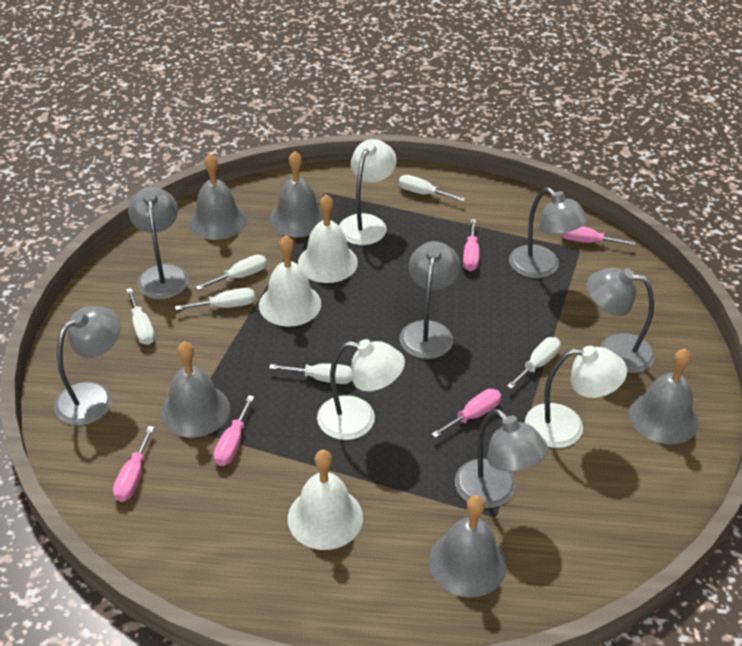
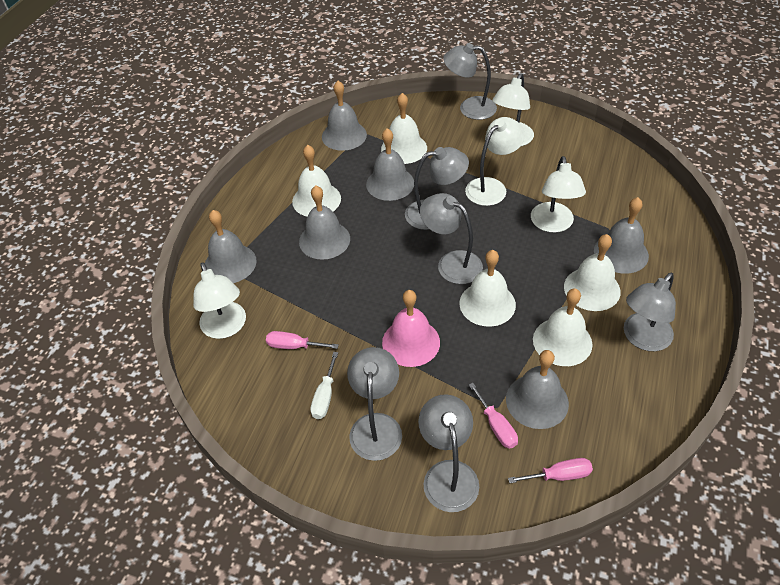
grey bell: [160,341,230,438] [189,153,247,240] [270,151,324,237] [429,495,507,597] [629,349,699,444] = 5 -> [205,210,257,283] [299,186,350,260] [322,81,367,151] [366,128,414,201] [506,350,569,429] [594,197,649,274] = 6
pink bell: none = 0 -> [382,290,440,367] = 1
pink screwdriver: [113,426,154,502] [214,395,254,466] [432,389,501,438] [463,219,479,271] [561,226,636,245] = 5 -> [266,331,339,349] [469,383,518,449] [508,458,593,483] = 3
white bell: [259,236,321,327] [288,450,363,550] [298,194,358,283] = 3 -> [292,145,341,217] [381,93,427,164] [459,250,516,327] [533,288,593,366] [564,234,621,311] = 5
white lamp: [317,339,405,440] [339,139,397,245] [525,346,627,448] = 3 -> [193,262,246,339] [465,117,525,206] [492,73,534,146] [531,156,586,233] = 4
white screwdriver: [126,288,155,345] [175,288,255,310] [196,255,267,290] [269,363,352,384] [399,175,465,202] [507,337,561,389] = 6 -> [310,352,338,419] = 1

